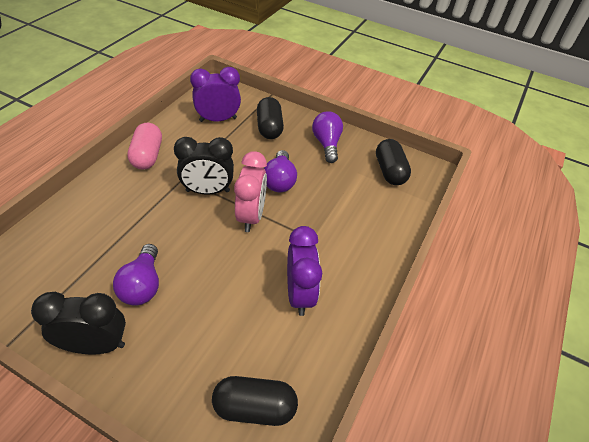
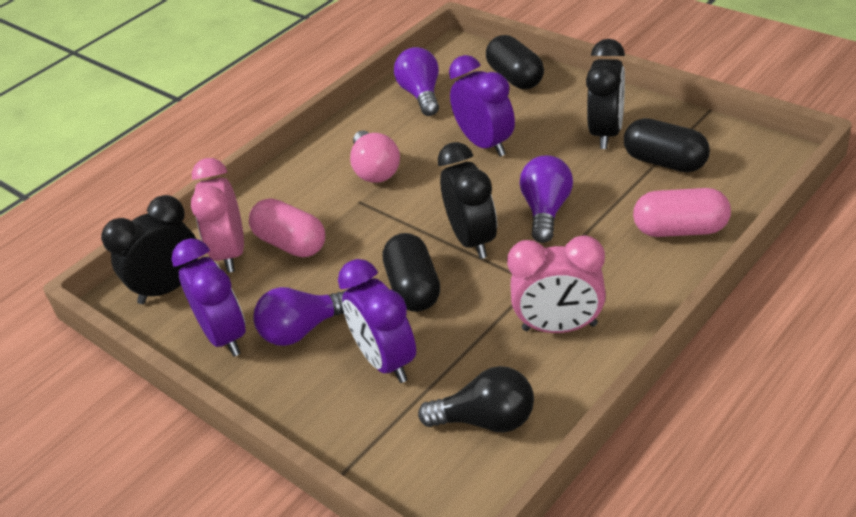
black clock: [31,292,126,354] [174,137,234,195] = 2 -> [101,195,198,304] [438,142,497,259] [586,39,625,149] = 3
black light bulb: none = 0 -> [418,366,534,433] = 1
pink capsule: [127,123,162,170] = 1 -> [249,198,325,257] [633,188,731,237] = 2
pink clock: [234,151,267,232] = 1 -> [191,158,244,273] [507,235,606,333] = 2
pink light bulb: none = 0 -> [350,130,400,183] = 1
purple clock: [190,67,241,122] [287,226,322,316] = 2 -> [172,238,246,357] [338,259,416,383] [449,55,515,157] = 3

